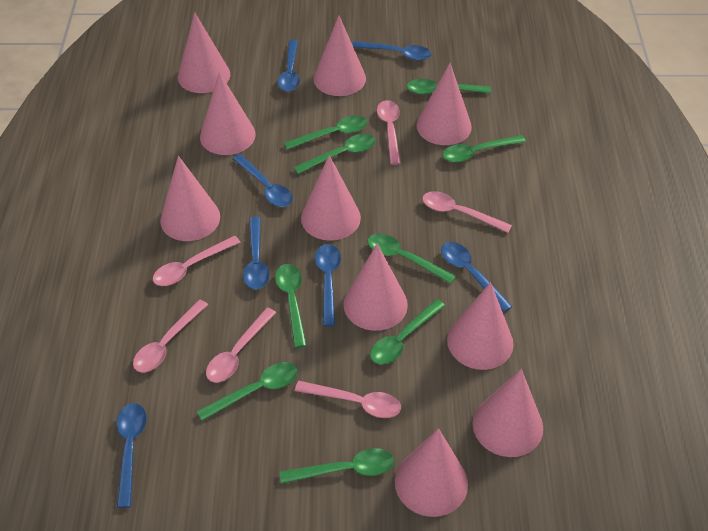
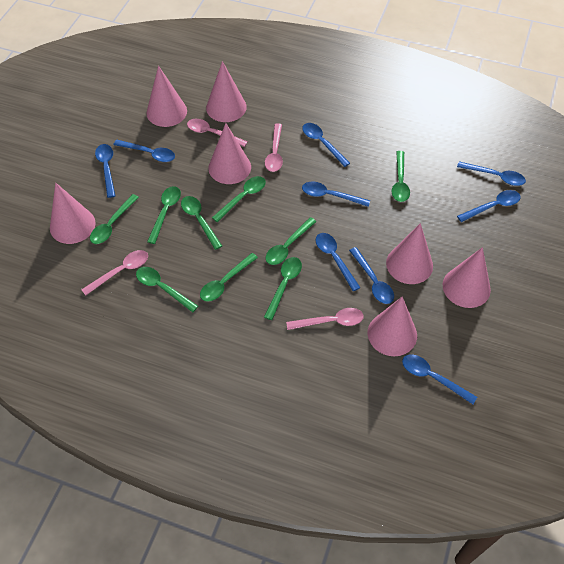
blue spoon: [117,403,147,508] [233,154,293,207] [243,217,270,290] [278,40,300,92] [315,244,341,327] [352,41,432,61] [441,242,513,312] = 7 -> [95,144,115,198] [113,140,175,162] [302,123,350,167] [302,182,370,207] [315,233,360,291] [349,247,394,304] [402,355,477,404] [457,161,526,186] [457,190,521,222] = 9
pink cone: [160,156,220,241] [178,12,230,93] [200,72,256,155] [301,155,361,241] [313,15,366,96] [344,243,408,331] [395,428,468,517] [417,63,472,145] [447,282,514,370] [473,369,543,457] = 10 -> [50,183,95,244] [146,66,187,127] [206,61,247,122] [208,123,251,184] [368,296,417,356] [386,223,433,284] [443,247,491,308] = 7
pink spoon: [133,299,208,373] [153,236,241,286] [206,308,276,383] [295,381,401,418] [377,100,401,165] [422,191,512,233] = 6 -> [81,250,148,296] [187,119,248,147] [265,123,283,172] [286,308,364,330] = 4

